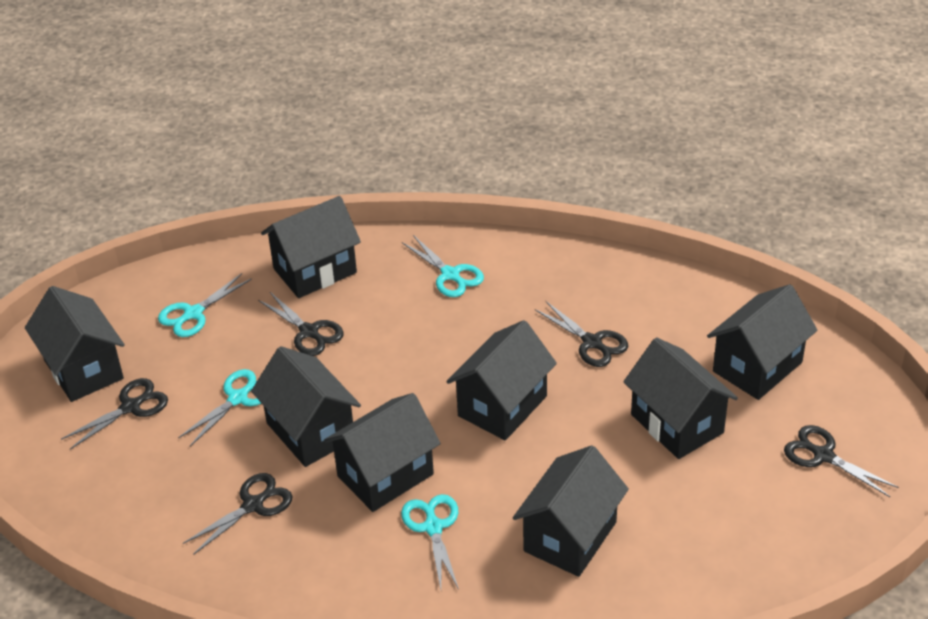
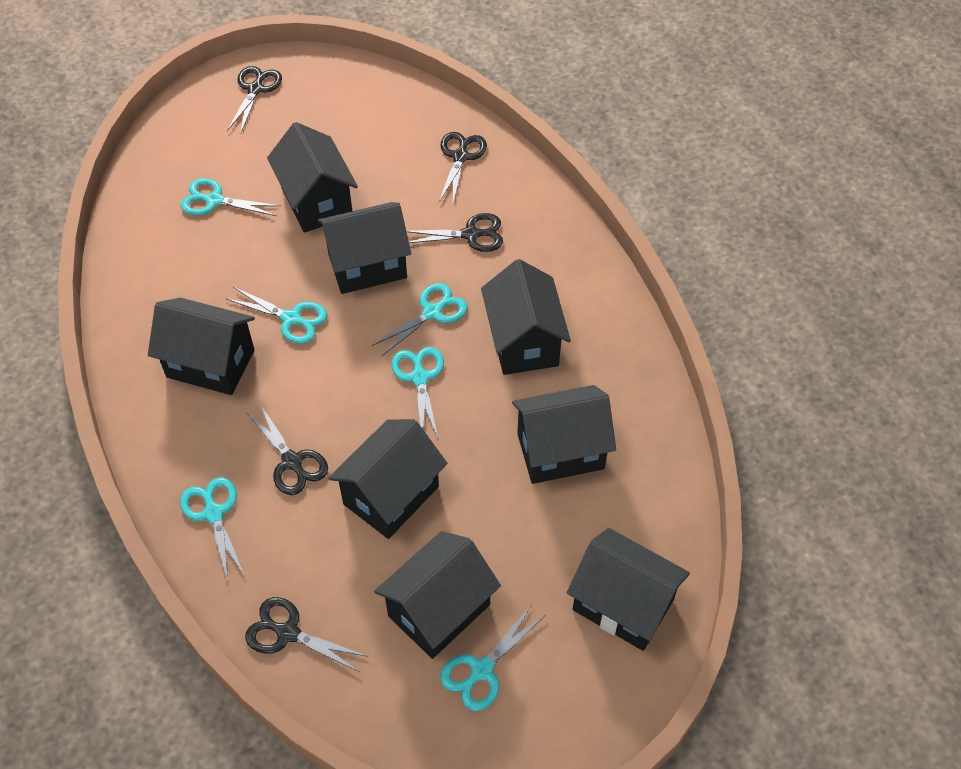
turquoise scissors: [158,273,252,337] [178,369,262,446] [401,494,459,590] [402,235,484,297] = 4 -> [180,477,245,581] [181,178,281,216] [225,287,327,344] [371,283,468,356] [391,347,444,438] [440,606,544,711] = 6

